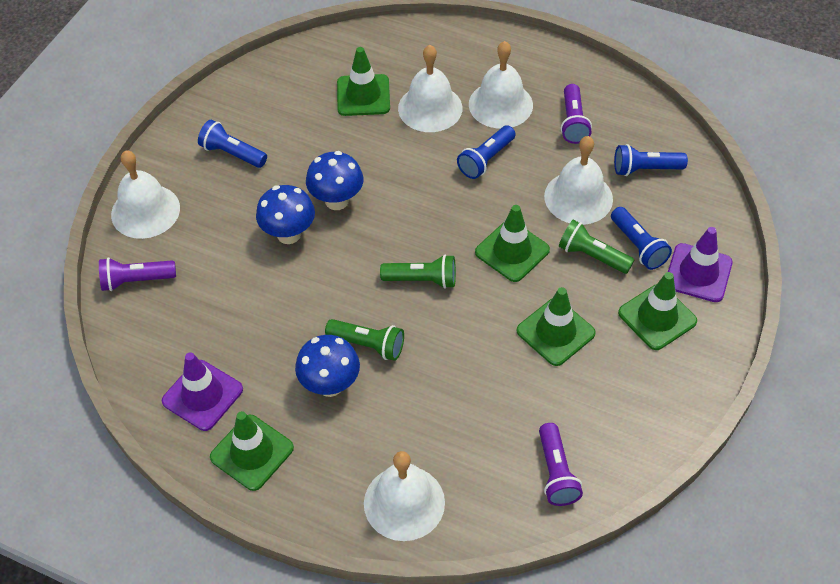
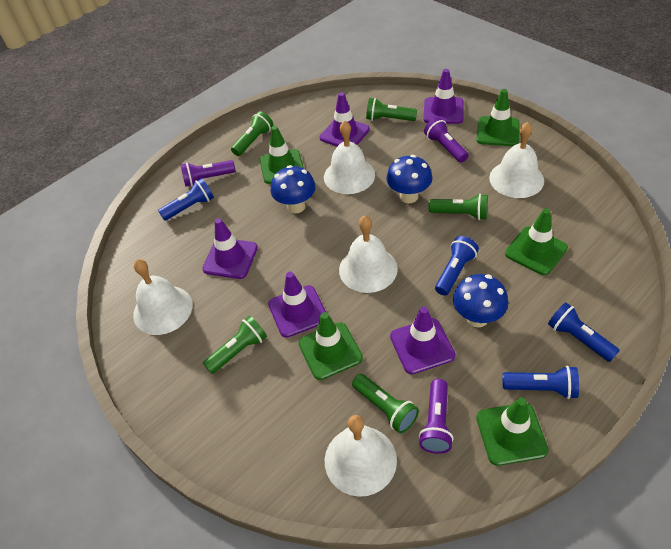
green flashlight: [325,319,404,361] [380,255,456,289] [559,220,634,274] = 3 -> [203,316,267,374] [231,111,273,156] [352,374,419,433] [366,98,417,121] [429,194,488,220] = 5
purple traffic cone: [162,352,243,431] [668,227,733,302] = 2 -> [202,218,258,279] [268,272,326,338] [320,92,370,146] [390,306,455,374] [423,69,464,124] = 5

